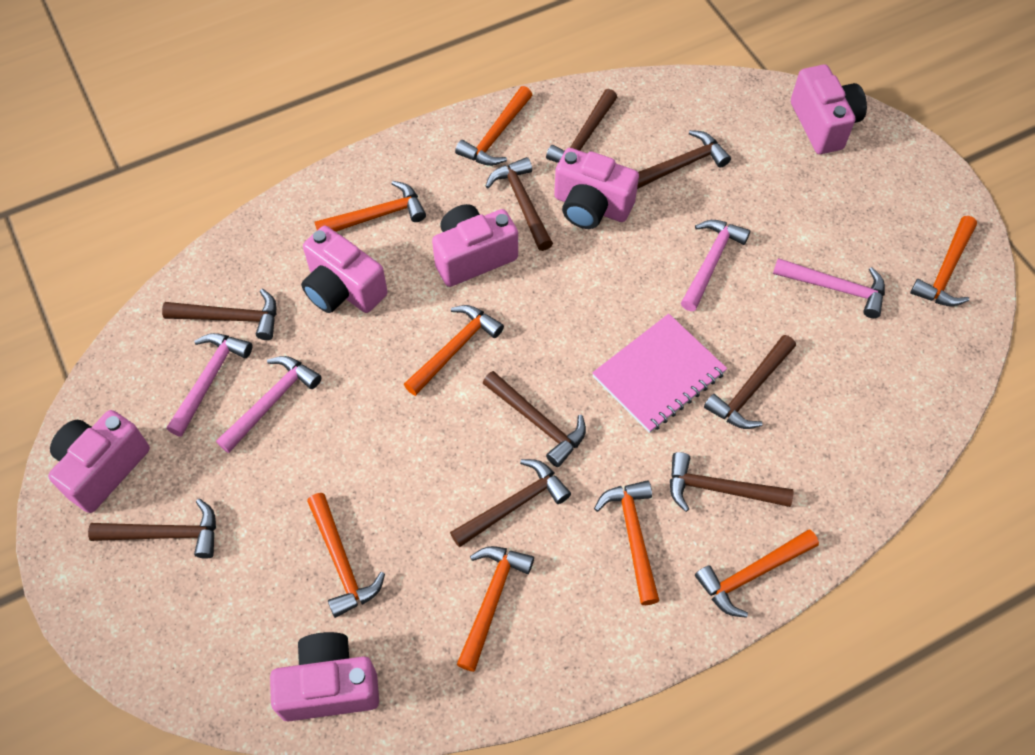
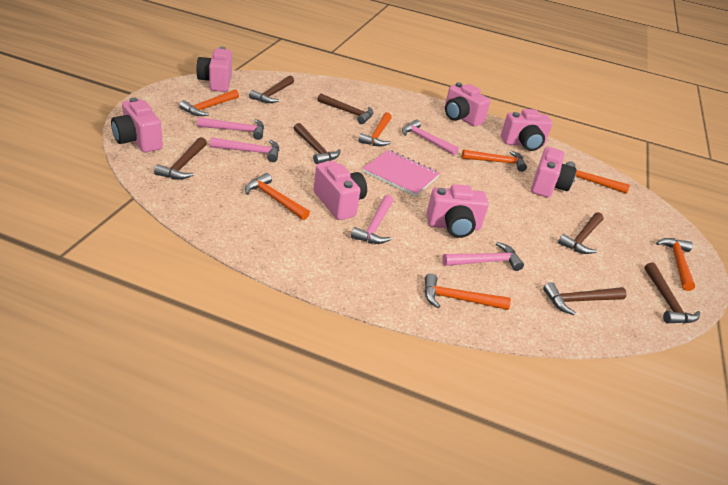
brown hammer: [88,499,216,559] [162,289,276,340] [450,459,571,547] [483,371,586,467] [485,157,553,251] [546,89,617,163] [637,130,731,189] [670,452,794,512] [704,335,796,429] = 9 -> [154,137,207,179] [249,76,294,103] [294,123,341,164] [318,94,374,124] [543,282,627,315] [558,212,604,254] [644,263,700,324] = 7
orange hammer: [307,493,385,618] [315,181,426,232] [404,305,504,396] [455,86,532,166] [457,546,534,672] [594,480,660,605] [695,530,819,618] [910,216,977,306] = 8 -> [179,89,239,116] [245,173,310,220] [358,112,392,146] [425,273,511,310] [462,150,527,172] [566,161,630,194] [656,238,695,291] = 7
pink camera: [48,410,150,513] [270,632,379,722] [301,226,388,313] [432,204,518,287] [554,148,639,229] [791,64,867,154] = 6 -> [111,97,163,152] [196,47,232,92] [314,161,367,220] [426,184,489,238] [444,82,490,126] [501,109,553,151] [531,147,577,198] = 7
pink hammer: [166,333,252,437] [216,356,322,453] [681,220,751,311] [773,258,885,318] = 4 -> [197,117,264,140] [210,137,279,162] [351,195,393,244] [402,120,458,155] [442,242,524,271] = 5

